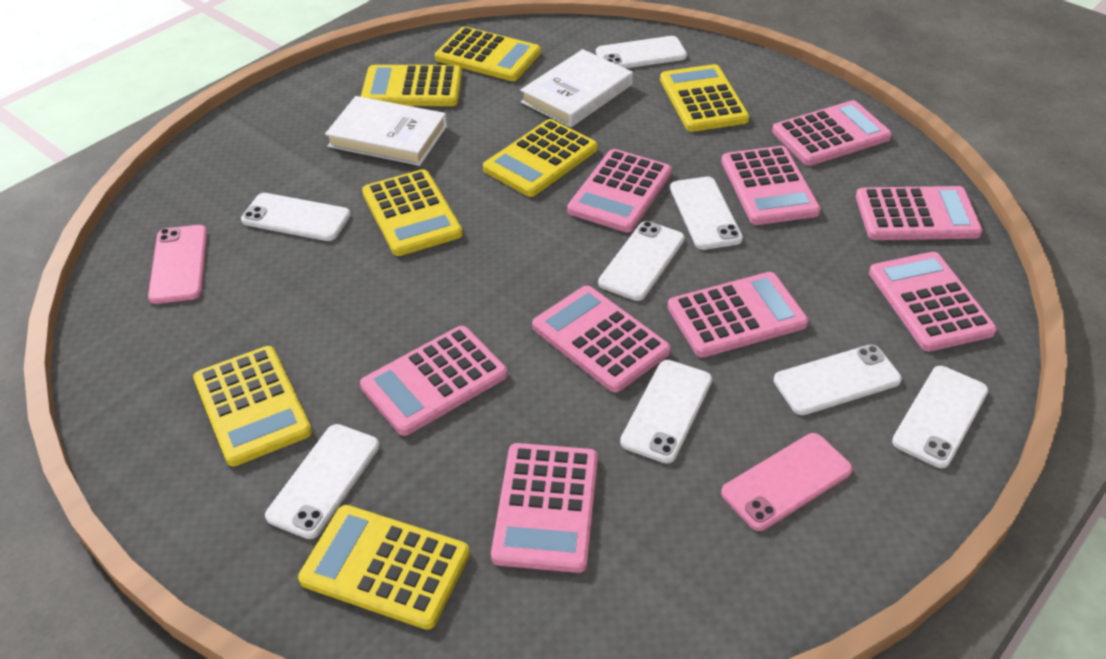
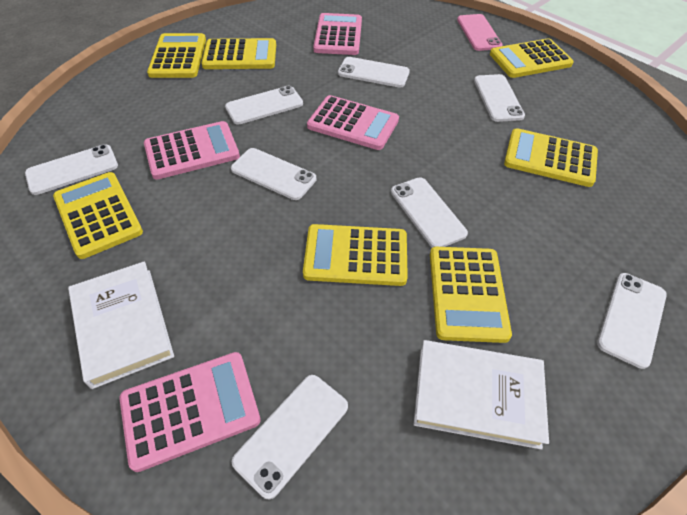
pink calculator: [360,326,507,436] [491,443,598,573] [532,286,671,393] [567,149,672,233] [668,272,808,358] [721,146,821,225] [772,100,892,166] [856,186,983,240] [869,252,997,352] = 9 -> [119,352,261,472] [144,121,240,179] [307,95,399,150] [313,13,362,55] = 4
pink phone: [148,225,207,304] [721,433,853,531] = 2 -> [457,14,503,51] = 1

